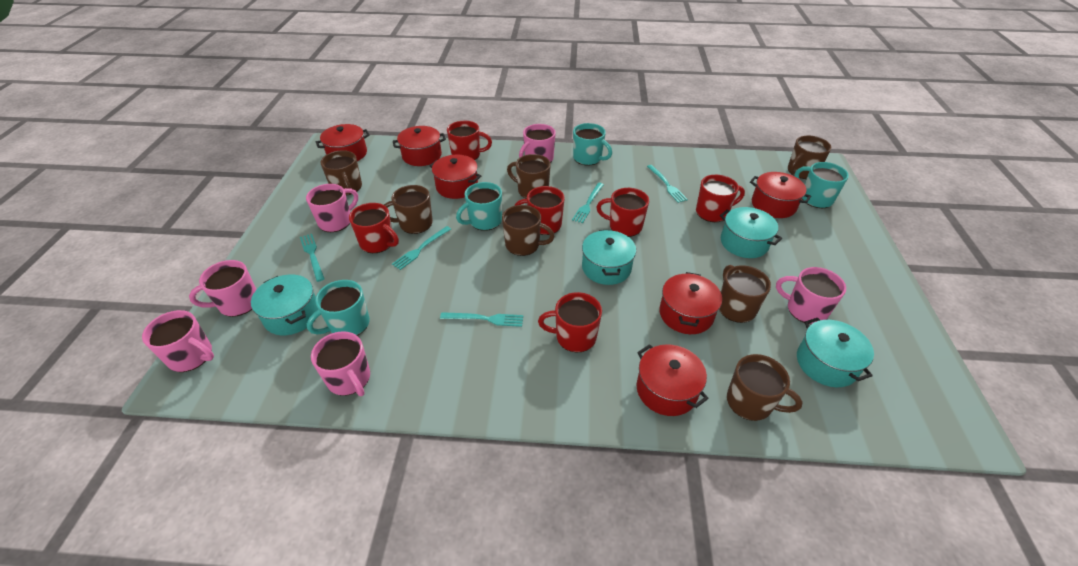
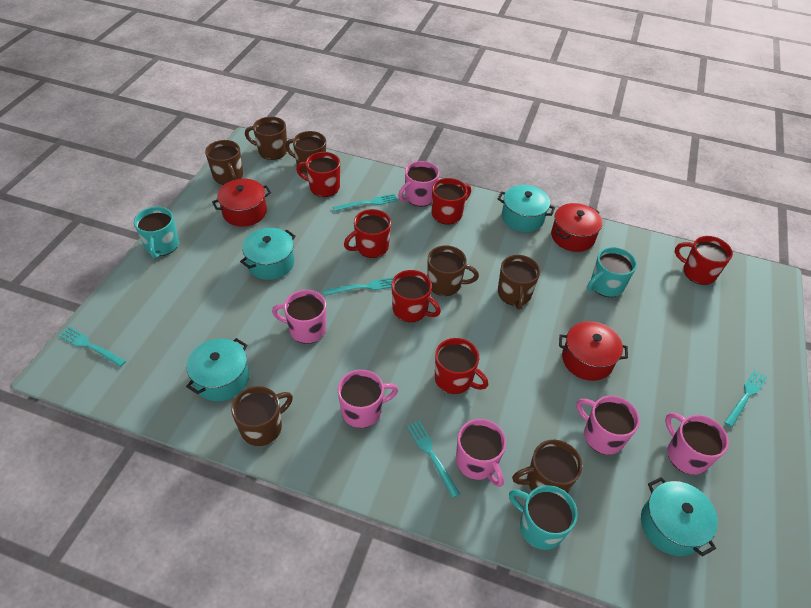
red pot: [316,124,370,161] [393,126,446,166] [430,155,481,199] [637,344,709,416] [659,272,722,334] [750,172,811,218] = 6 -> [212,179,271,227] [551,203,603,252] [559,321,628,381] = 3
turquoise mug: [307,280,370,336] [456,182,502,231] [573,123,612,165] [795,162,849,208] = 4 -> [134,207,179,259] [509,485,578,550] [587,247,637,297] = 3

